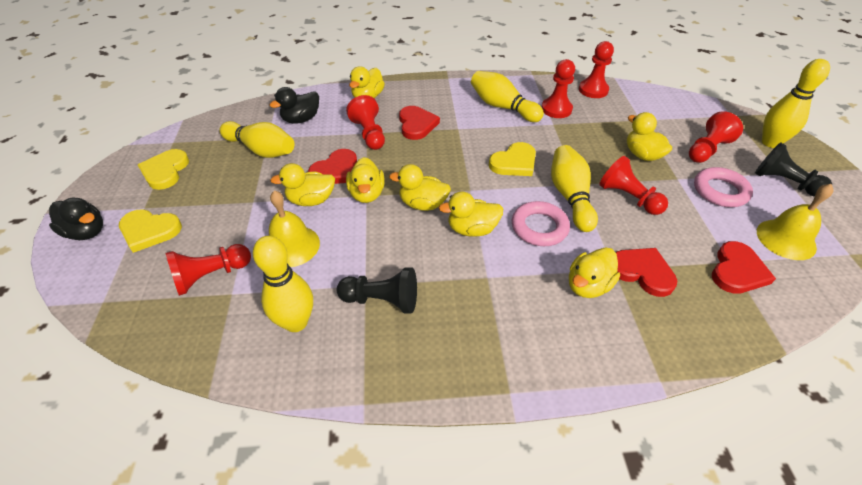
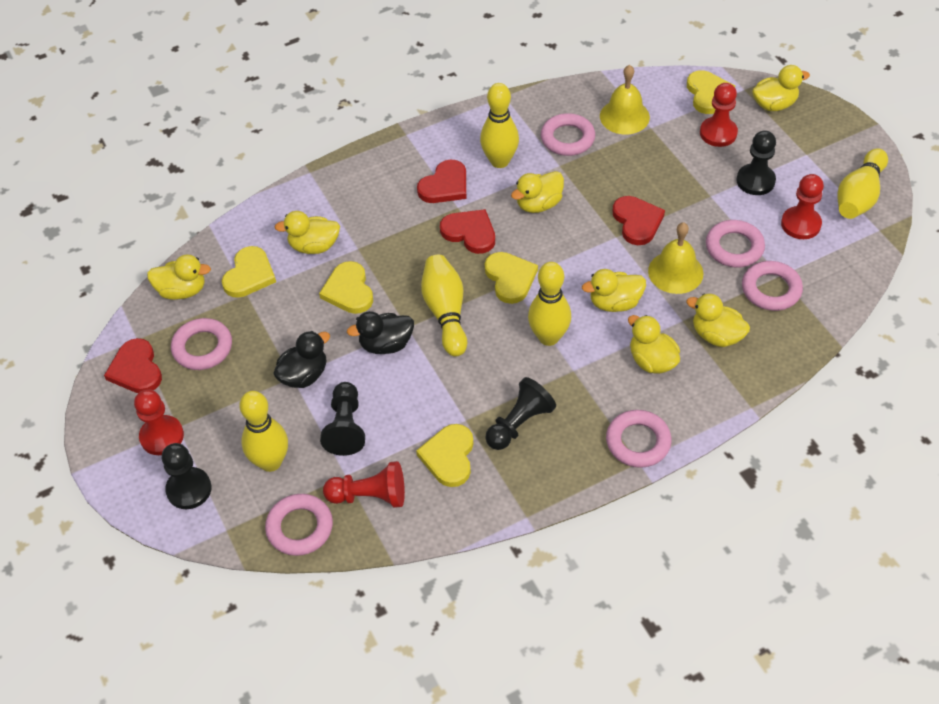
black pawn: [337,268,417,314] [755,143,832,197] = 2 -> [162,443,211,509] [320,382,365,456] [485,377,556,450] [736,131,776,195] = 4
pink ring: [512,201,570,246] [694,167,753,207] = 2 -> [171,318,232,370] [265,494,333,556] [541,113,595,156] [606,410,672,468] [706,220,765,268] [742,261,803,311] = 6
red pawn: [166,244,251,296] [346,95,385,150] [542,59,575,118] [579,41,614,98] [599,156,668,215] [689,111,743,163] = 6 -> [134,389,184,455] [323,461,405,508] [700,83,738,147] [781,174,824,239] = 4
yellow heart: [119,210,182,253] [138,149,189,190] [489,142,536,176] = 3 -> [222,246,276,298] [319,261,373,314] [416,424,473,487] [485,252,538,304] [687,70,735,114] = 5

